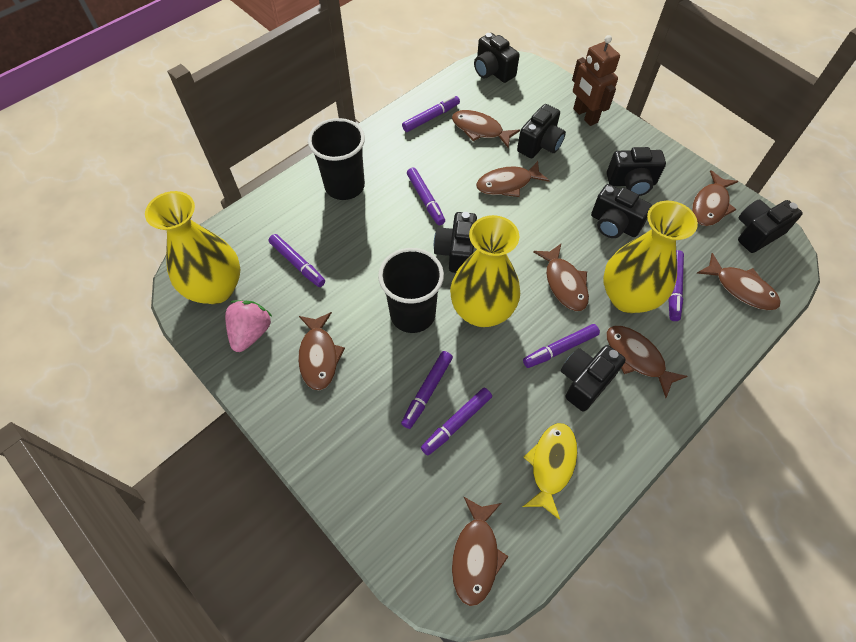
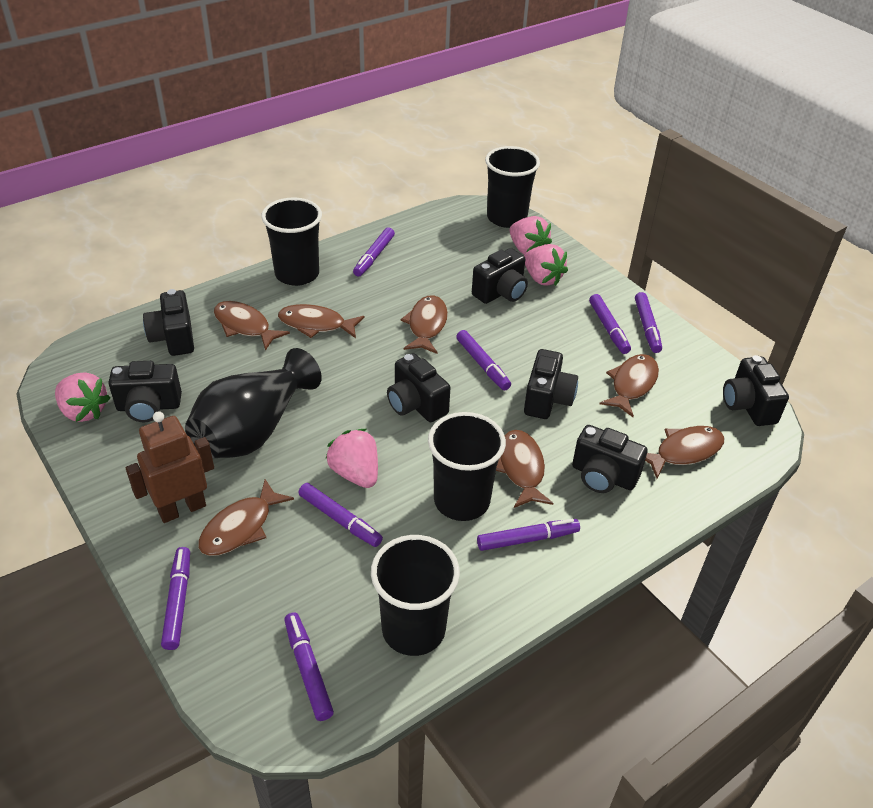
black cup: [308,118,365,200] [378,248,444,333] = 2 -> [261,198,322,286] [371,535,460,656] [428,412,506,521] [485,146,540,228] = 4
black vase: none = 0 -> [185,348,322,459] = 1
brown fish: [298,312,345,390] [452,110,520,148] [452,497,509,606] [476,161,550,197] [533,244,589,311] [606,326,688,398] [692,170,738,226] [697,253,781,310] = 8 -> [198,479,294,556] [214,301,290,351] [278,304,365,338] [401,295,448,354] [496,430,553,508] [599,354,659,417] [645,426,724,479] = 7
pink strawberry: [225,300,272,352] = 1 -> [55,372,111,422] [325,429,378,488] [510,216,552,255] [524,244,568,286] = 4
purple marker: [269,234,325,287] [401,351,453,429] [402,96,460,132] [407,168,445,225] [421,388,492,455] [523,324,600,368] [668,250,684,321] = 7 -> [161,547,190,650] [284,612,334,721] [298,483,383,547] [353,227,395,276] [456,330,511,390] [477,519,580,551] [589,294,631,354] [635,292,662,353] = 8
yellow fish: [523,423,577,520] = 1 -> none = 0
yellow vase: [145,191,240,304] [450,215,520,327] [603,201,698,313] = 3 -> none = 0

